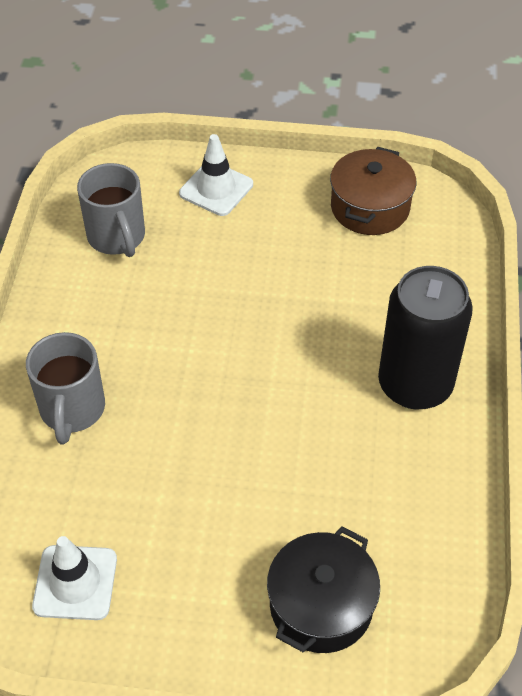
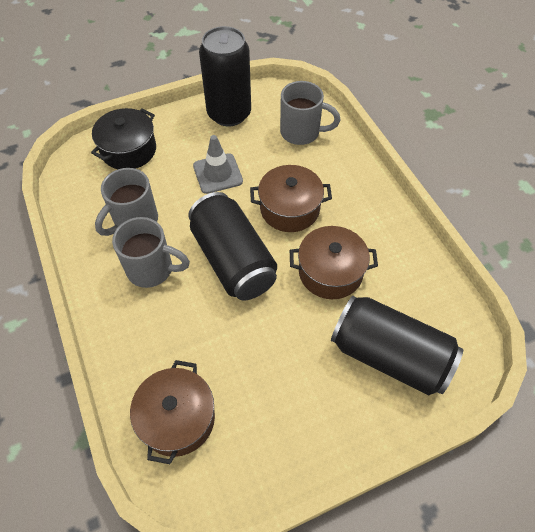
black can: [378,266,473,410] = 1 -> [188,192,277,301] [199,26,251,126] [331,295,463,395] = 3
brown pot: [330,147,416,235] = 1 -> [130,360,215,464] [250,165,332,232] [290,226,378,299] = 3
grey mug: [26,332,105,444] [77,163,145,257] = 2 -> [95,168,158,236] [112,217,190,288] [280,81,340,145] = 3
grey traffic cone: none = 0 -> [193,135,243,194] = 1
white traffic cone: [32,536,117,620] [179,134,253,216] = 2 -> none = 0

